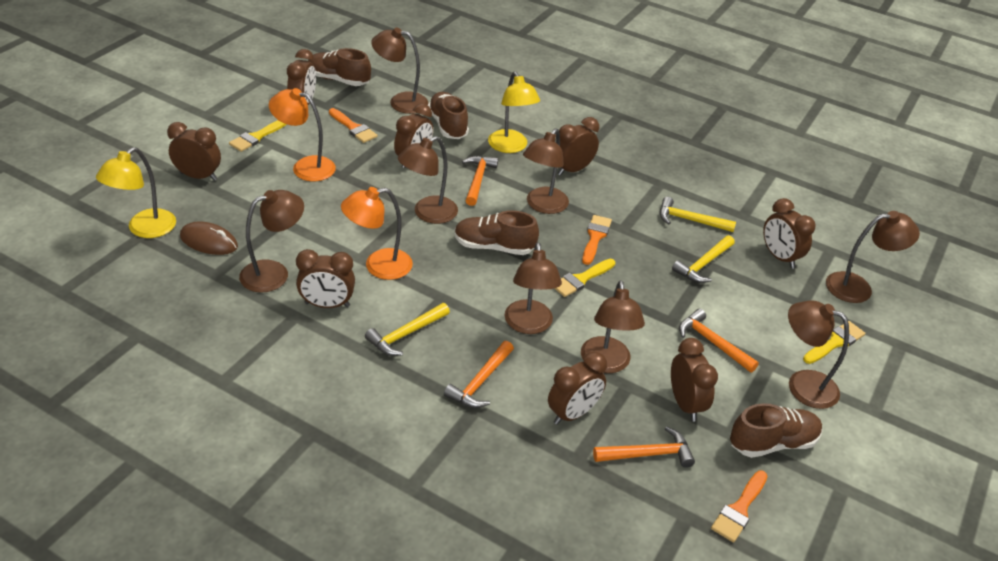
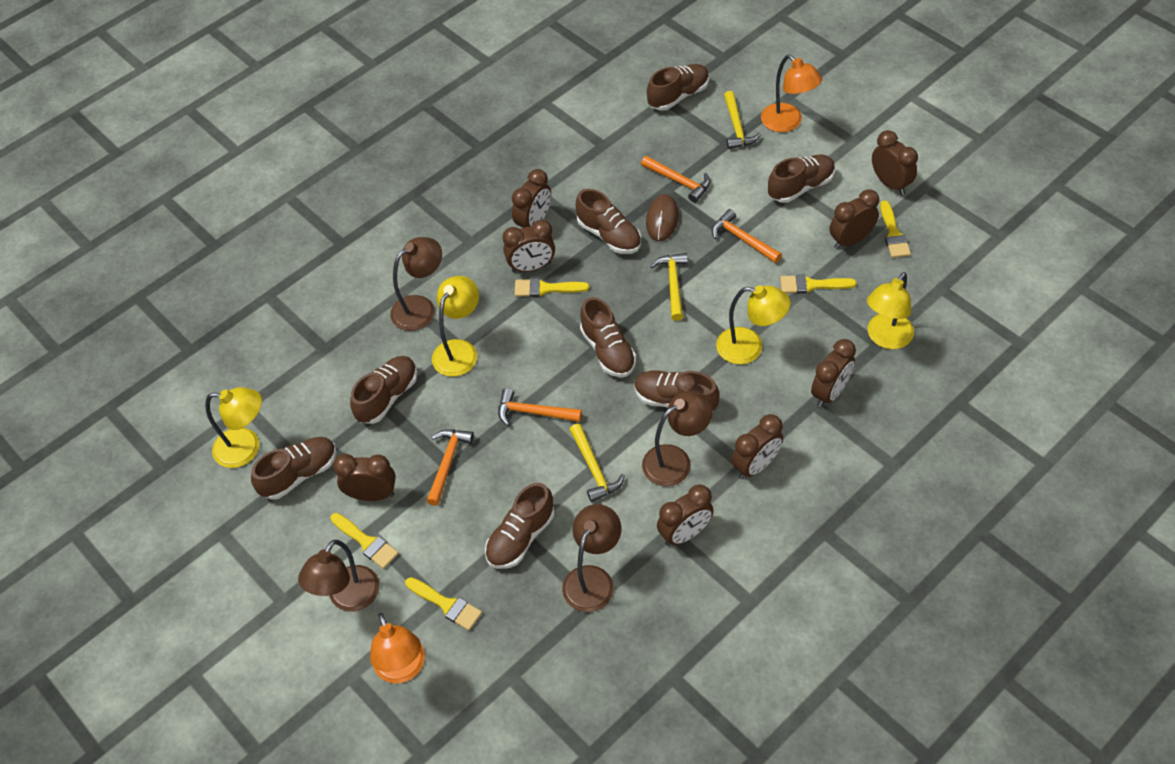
brown lamp: [239,190,304,293] [371,28,428,114] [398,136,458,224] [505,242,562,334] [523,128,569,214] [581,280,645,373] [788,300,849,409] [826,211,920,303] = 8 -> [298,540,380,612] [390,237,442,331] [562,504,622,612] [642,391,713,486] = 4
brown shoe: [308,48,371,86] [428,92,469,139] [454,210,539,255] [730,403,822,458] = 4 -> [251,437,337,500] [350,356,417,424] [485,483,554,569] [576,189,641,254] [580,297,637,377] [634,370,720,411] [647,64,709,111] [768,154,835,203] = 8
orange brush: [329,108,377,143] [582,215,612,265] [711,471,768,542] = 3 -> none = 0
yellow brush: [229,120,287,152] [554,259,615,297] [803,321,865,364] = 3 -> [330,513,399,569] [405,577,482,630] [515,278,589,297] [780,274,857,294] [880,200,911,258] = 5
yellow lamp: [96,147,176,238] [488,71,540,153] = 2 -> [205,387,262,468] [432,276,479,377] [716,285,791,364] [867,272,914,349] = 4

